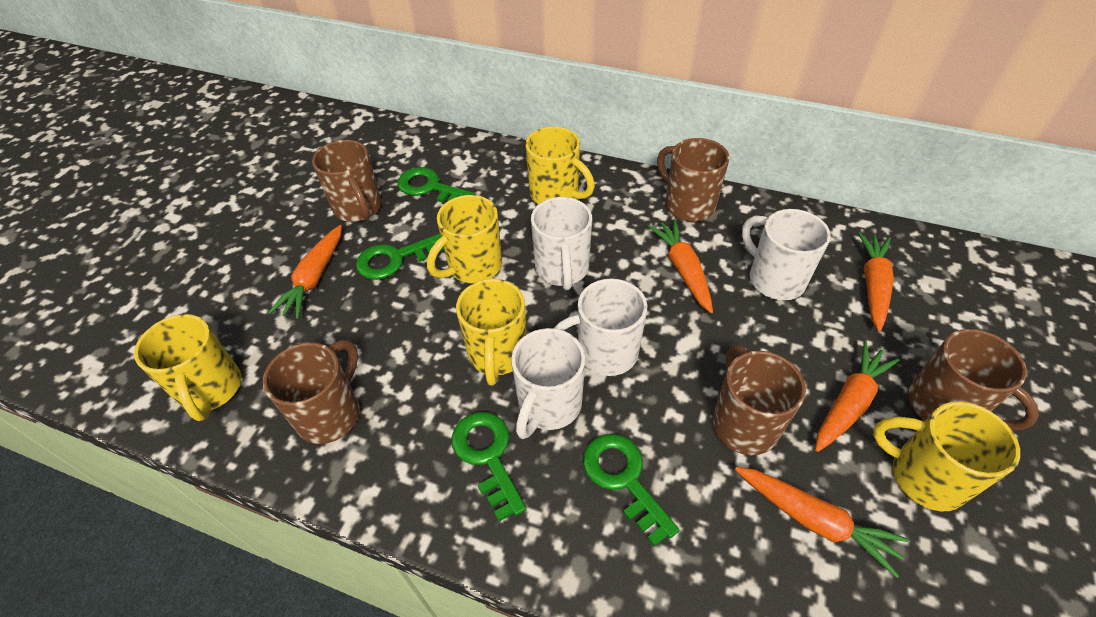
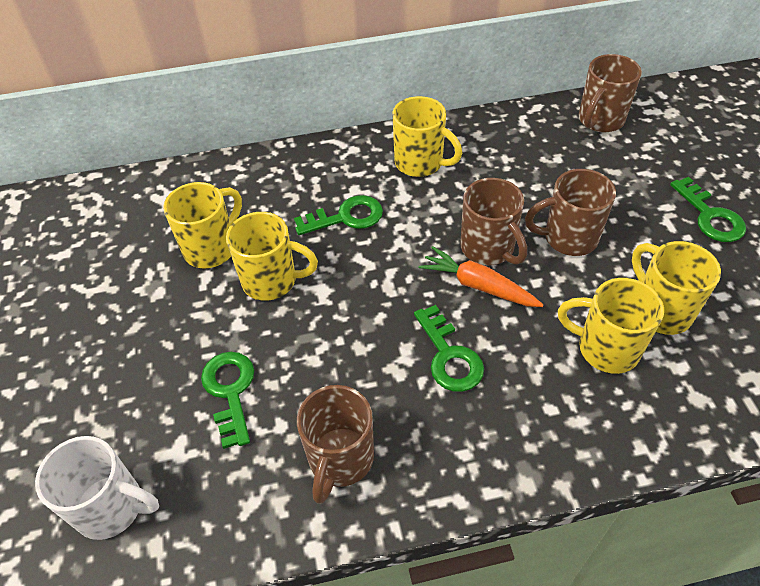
brown mug: [263,340,360,444] [312,140,382,222] [657,138,730,222] [712,345,806,455] [908,329,1039,430] = 5 -> [297,385,374,504] [460,178,527,265] [525,169,616,256] [579,54,642,132] = 4
orange carrot: [268,225,342,319] [648,219,713,313] [735,467,909,578] [815,341,900,452] [858,232,894,332] = 5 -> [419,246,544,307] = 1
white mug: [511,328,585,439] [531,197,592,290] [553,279,647,376] [742,209,831,300] = 4 -> [35,436,159,540] = 1

